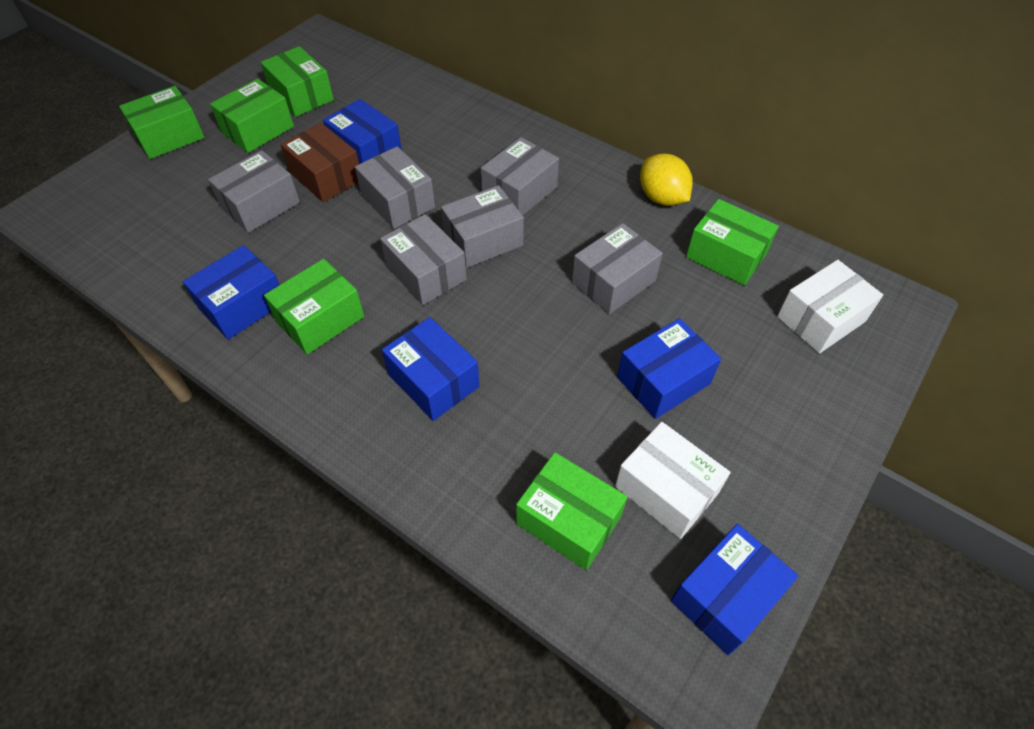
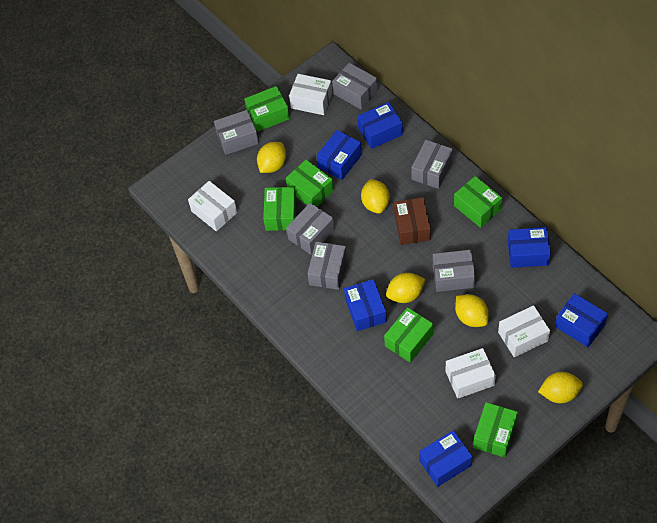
blue box: [183,245,279,339] [323,99,402,164] [382,317,480,421] [617,318,721,419] [671,524,798,655] = 5 -> [317,130,362,180] [344,279,387,331] [357,102,403,149] [419,430,473,487] [508,227,551,268] [555,293,608,347] = 6
white box: [615,422,731,539] [777,260,883,353] = 2 -> [188,181,237,231] [289,74,332,115] [446,348,496,399] [498,305,550,357] = 4
yellow lemon: [640,154,693,206] = 1 -> [257,142,286,173] [361,179,390,214] [386,273,425,303] [455,294,489,327] [538,372,583,404] = 5

